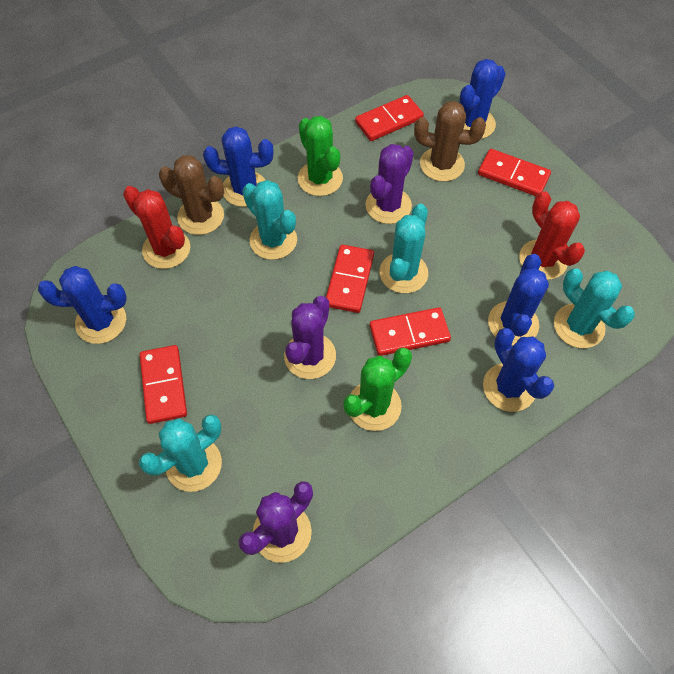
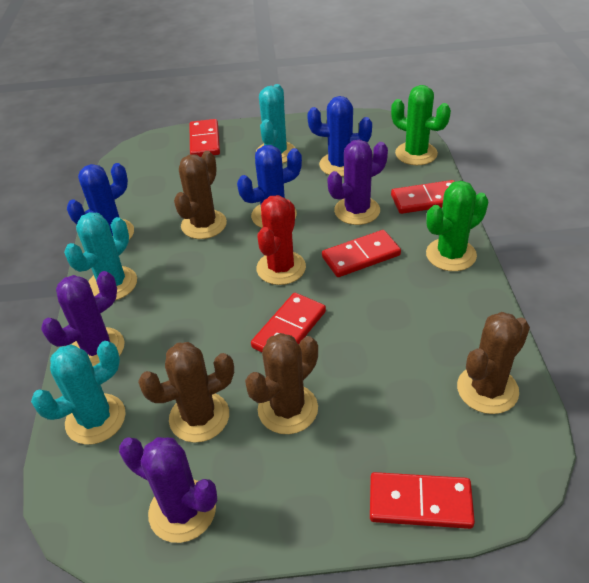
blue cactus: [38,266,127,344] [203,126,273,207] [459,59,506,139] [483,328,554,412] [488,254,549,345] = 5 -> [67,163,134,240] [237,145,302,228] [307,96,372,177] = 3
brown cactus: [159,155,224,235] [414,101,486,182] = 2 -> [138,342,234,443] [174,151,227,239] [245,333,318,434] [457,312,530,414] = 4
red cactus: [123,186,190,269] [519,191,585,280] = 2 -> [256,195,306,285] = 1
turquoise cactus: [139,414,222,492] [243,180,297,260] [379,204,428,293] [554,269,635,348] = 4 -> [31,341,126,445] [64,212,137,300] [256,84,295,163] = 3

